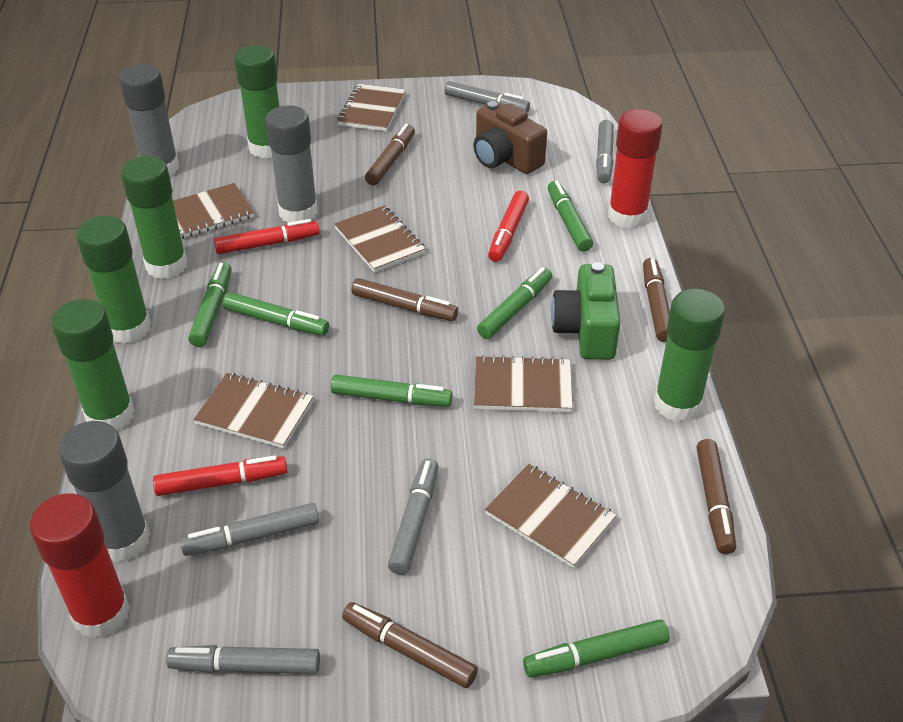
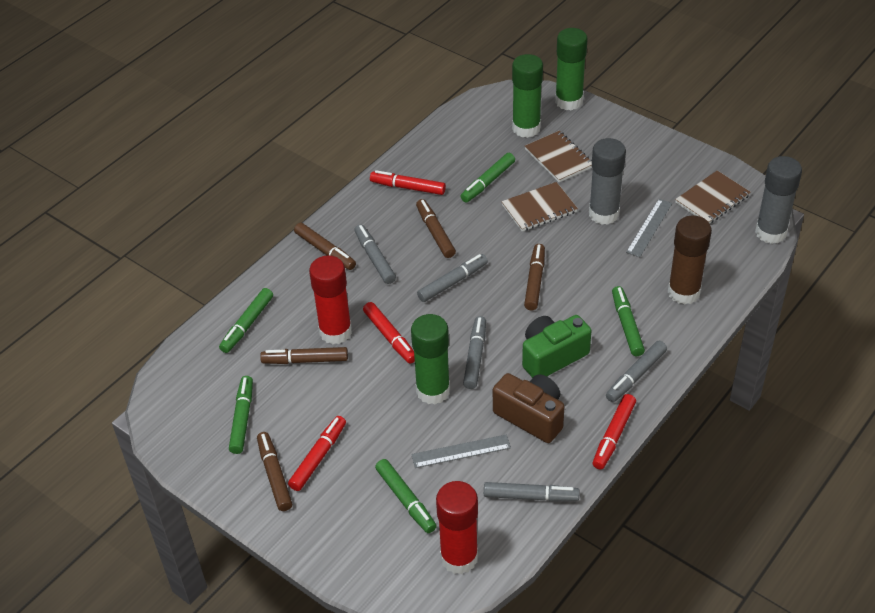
brown glue stick: none = 0 -> [668,216,712,305] = 1
brown notebook: [173,183,254,239] [193,373,314,449] [334,205,426,272] [337,84,406,131] [474,355,573,412] [485,464,617,568] = 6 -> [501,182,578,232] [525,131,592,182] [675,170,751,224] = 3
green glue stick: [51,299,135,430] [76,216,151,344] [121,156,187,279] [234,45,279,158] [654,289,725,422] = 5 -> [411,314,450,404] [512,54,543,138] [555,28,587,111] = 3
green marker: [188,262,232,347] [223,292,329,336] [331,375,453,407] [477,267,552,339] [523,619,670,677] [548,180,593,252] = 6 -> [219,288,273,353] [229,376,253,454] [375,459,437,533] [460,153,515,203] [612,286,645,356] = 5
grey glue stick: [58,421,150,563] [119,64,179,177] [265,105,318,223] = 3 -> [589,138,626,225] [755,156,802,244] = 2
grey ruler: none = 0 -> [411,435,511,468] [626,199,672,257] = 2
red marker: [153,456,287,496] [214,219,320,254] [488,191,529,262] = 3 -> [288,416,346,491] [363,302,415,364] [370,170,446,195] [592,394,636,469] = 4

